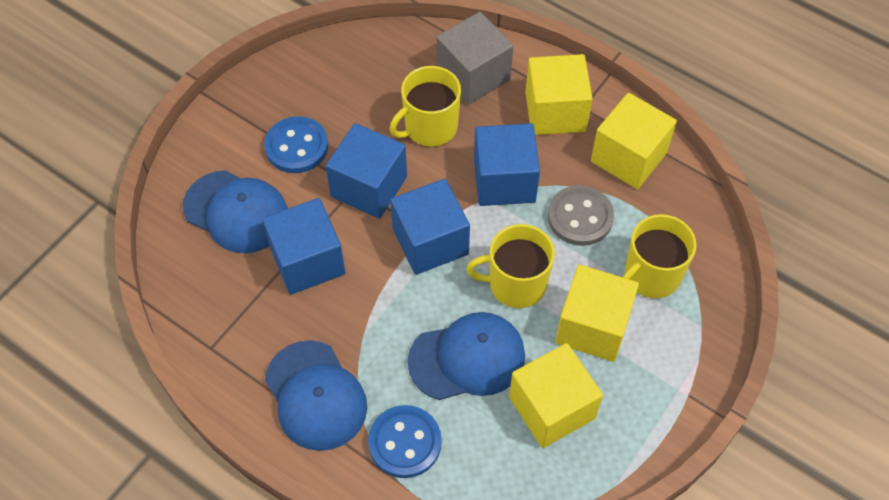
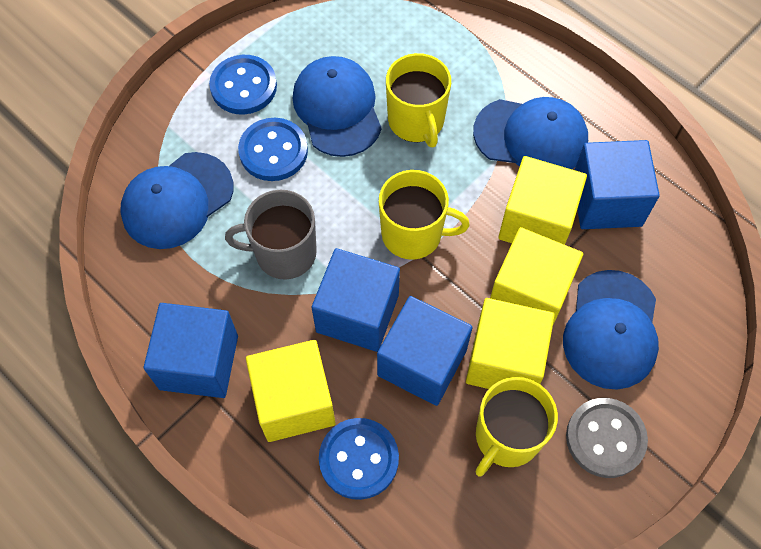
blue button: [264,116,328,173] [368,405,442,478] = 2 -> [209,55,277,115] [238,118,308,181] [319,418,399,500] = 3
blue cap: [183,170,288,253] [265,340,367,451] [408,312,525,400] = 3 -> [120,152,233,249] [293,56,382,157] [473,97,588,169] [563,270,659,389] = 4
grey cube: [436,12,513,105] = 1 -> none = 0
grey mug: none = 0 -> [225,190,317,280] = 1

